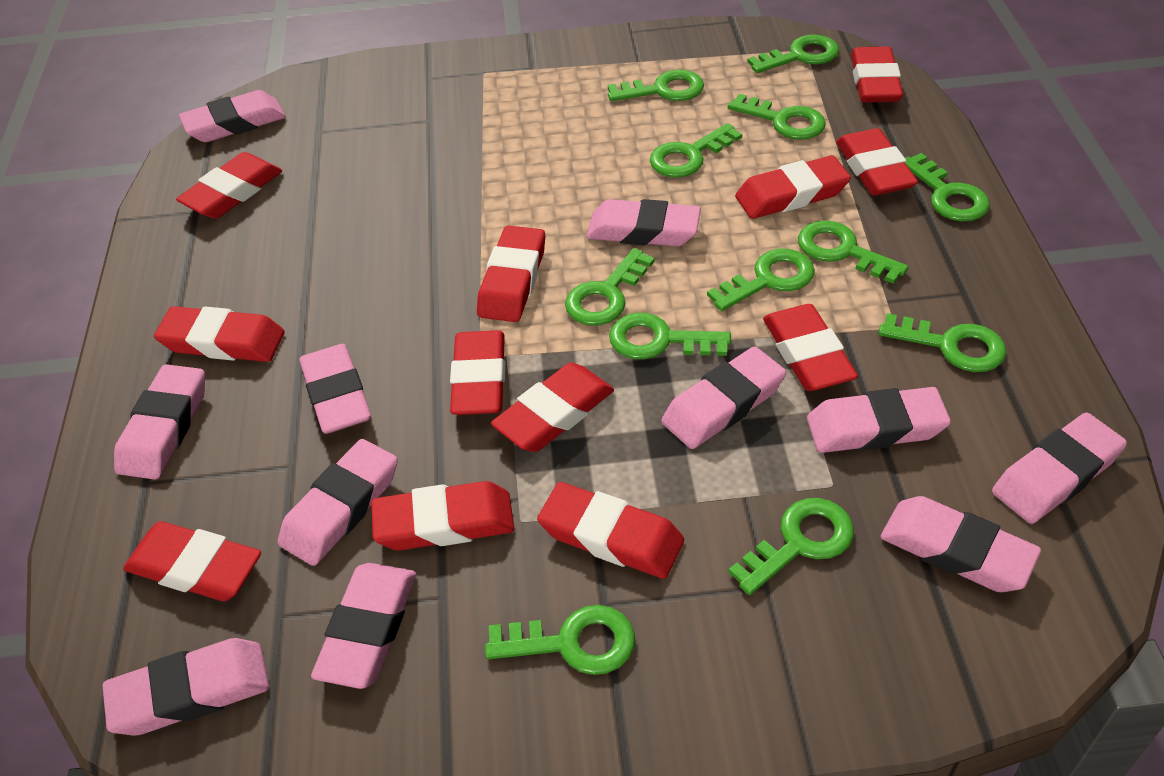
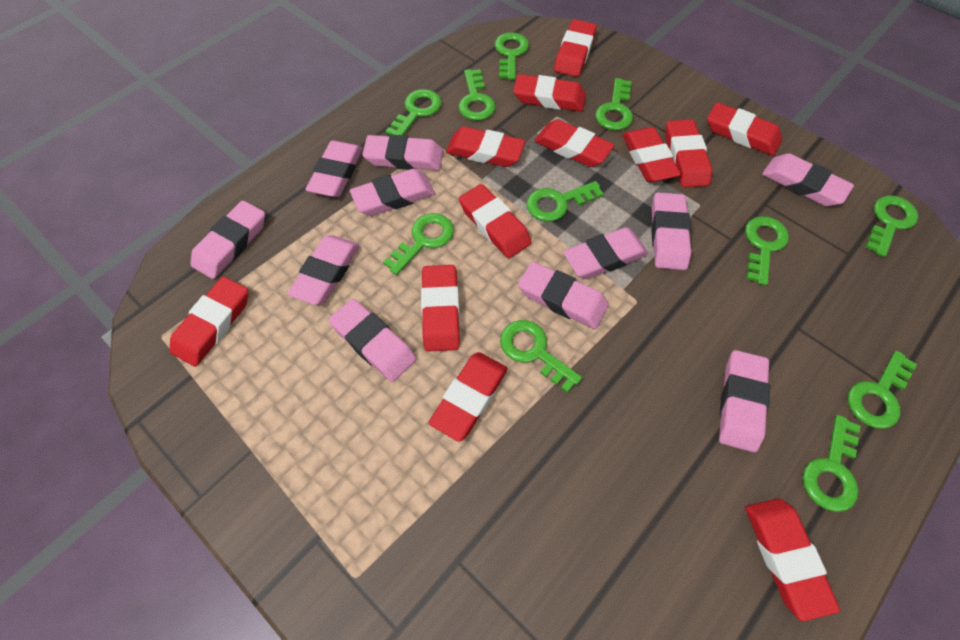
green key: [485,605,635,675] [565,248,655,325] [608,70,704,101] [609,313,731,359] [650,123,742,177] [707,249,815,311] [728,94,826,140] [728,498,854,595] [747,35,839,73] [798,220,908,284] [879,313,1006,372] [905,153,990,222] = 12 -> [383,213,454,275] [386,89,442,135] [458,69,496,121] [495,32,529,80] [500,320,582,393] [527,181,604,222] [595,78,633,130] [745,216,789,286] [803,415,861,512] [848,351,917,429] [865,195,918,257] = 11

